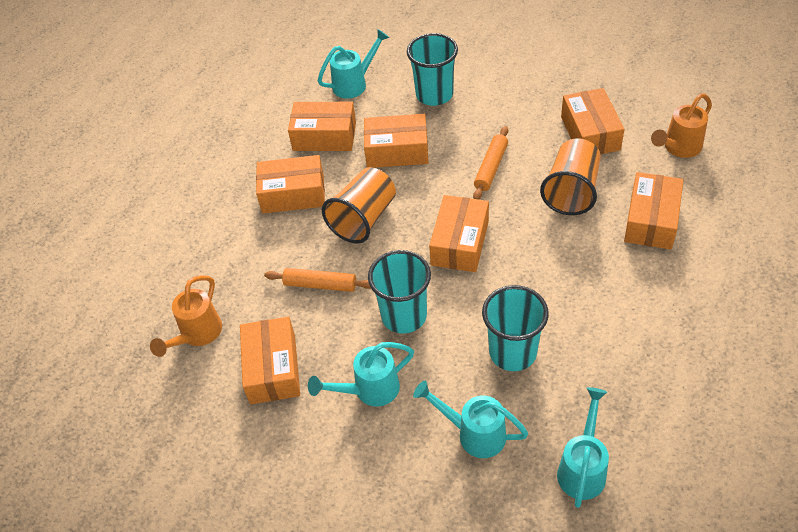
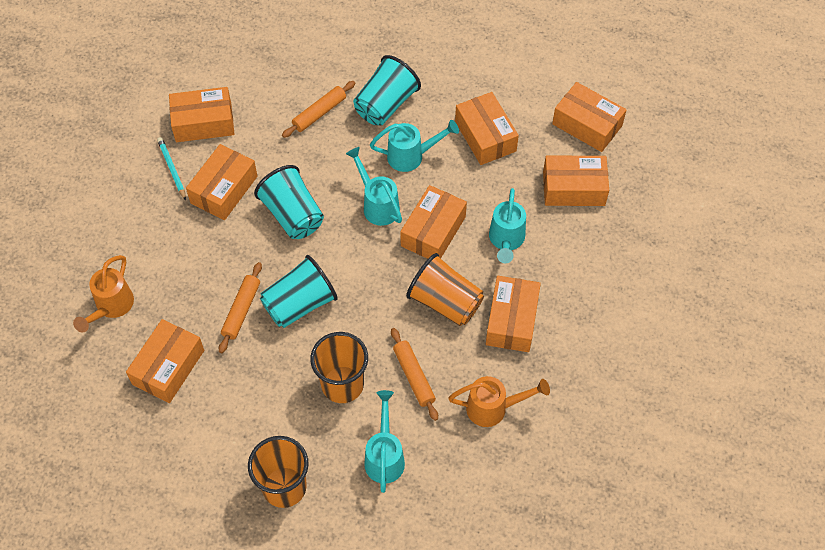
orange box: [240,317,300,404] [256,155,325,214] [288,102,356,151] [364,114,429,168] [429,195,489,272] [561,88,625,154] [624,172,683,250] = 7 -> [126,319,204,403] [169,87,234,142] [186,144,257,220] [400,185,467,259] [455,92,519,165] [486,276,541,352] [543,155,609,206] [552,82,627,152] = 8
orange cup: [322,167,396,244] [540,139,601,215] = 2 -> [248,436,309,508] [310,332,368,403] [406,253,484,326] = 3
orange rolling pin: [264,268,371,292] [473,126,508,200] = 2 -> [219,262,262,353] [282,81,355,138] [391,328,438,421] = 3
turquoise pencil: none = 0 -> [157,137,186,200] = 1

